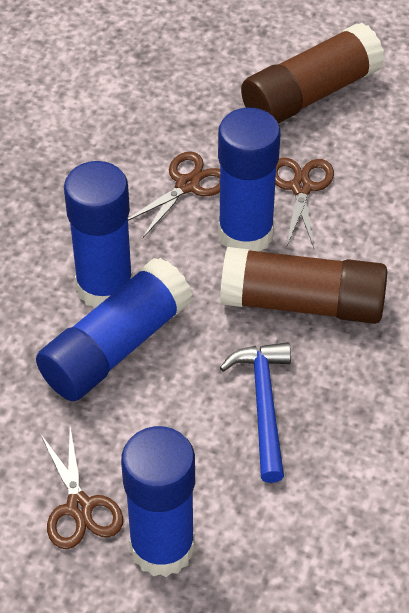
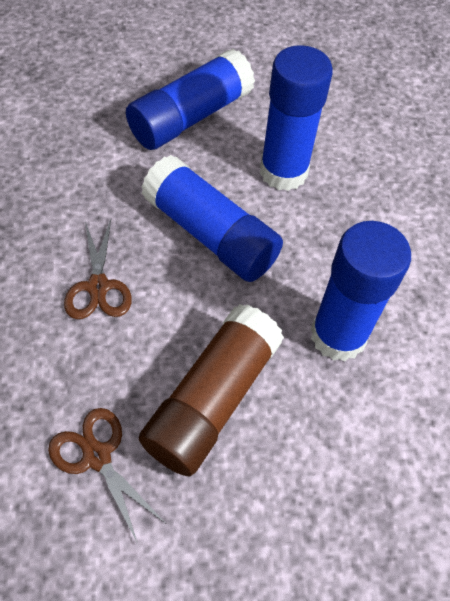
blue hammer: [220,342,291,483] = 1 -> none = 0
brown glue stick: [220,247,387,324] [241,23,385,124] = 2 -> [139,304,284,477] = 1
brown scissors: [40,427,123,549] [128,151,220,238] [275,158,334,250] = 3 -> [48,408,165,544] [64,219,132,319] = 2

